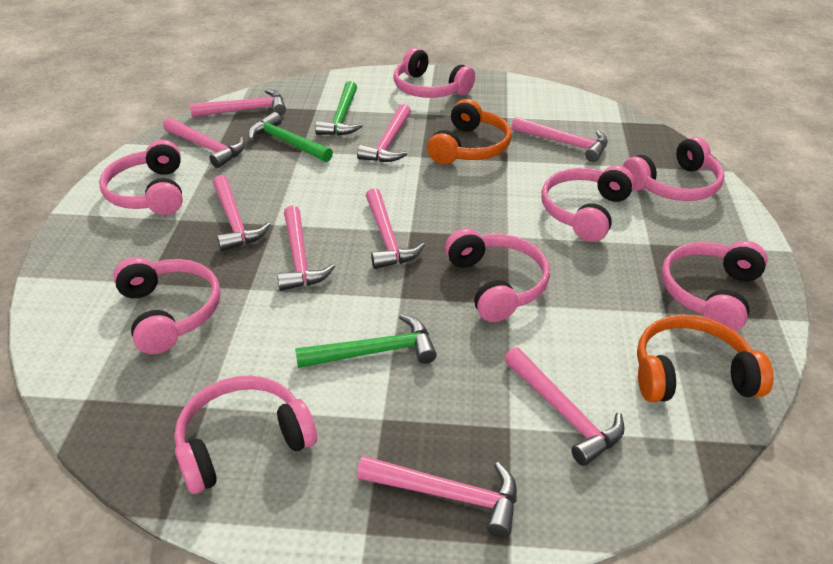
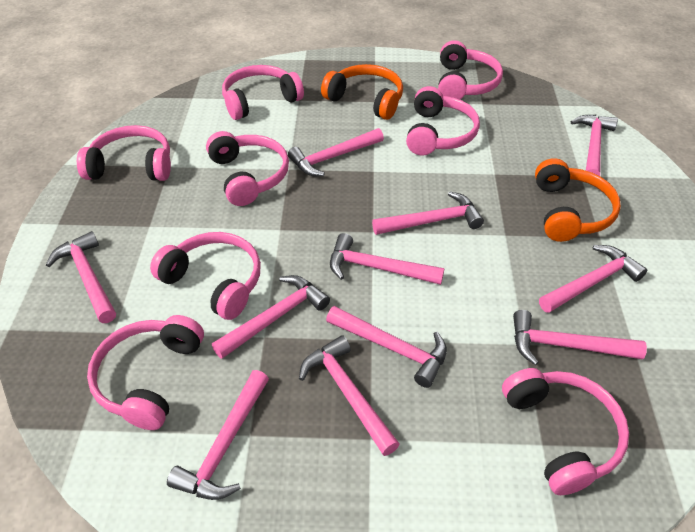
green hammer: [248,112,333,162] [295,314,437,368] [315,81,363,136] = 3 -> none = 0
pink hammer: [163,118,245,168] [190,89,286,117] [213,175,270,251] [277,205,335,291] [357,104,411,162] [357,456,517,538] [366,188,425,269] [504,347,625,466] [511,117,608,162] = 9 -> [46,231,116,323] [167,370,269,500] [212,275,330,359] [288,128,384,176] [299,335,400,456] [326,306,447,388] [330,233,445,285] [372,191,484,235] [513,310,647,365] [539,245,647,313] [571,115,618,176] = 11

